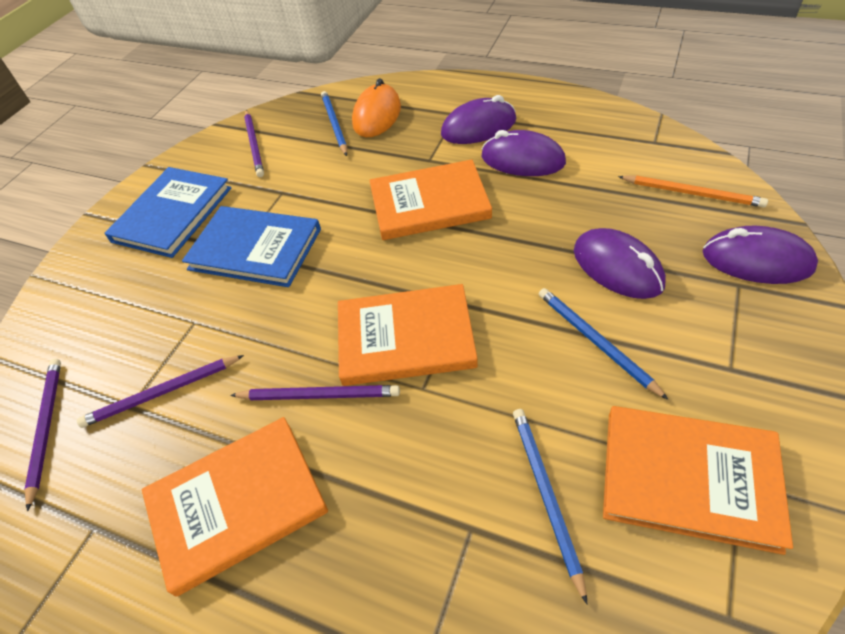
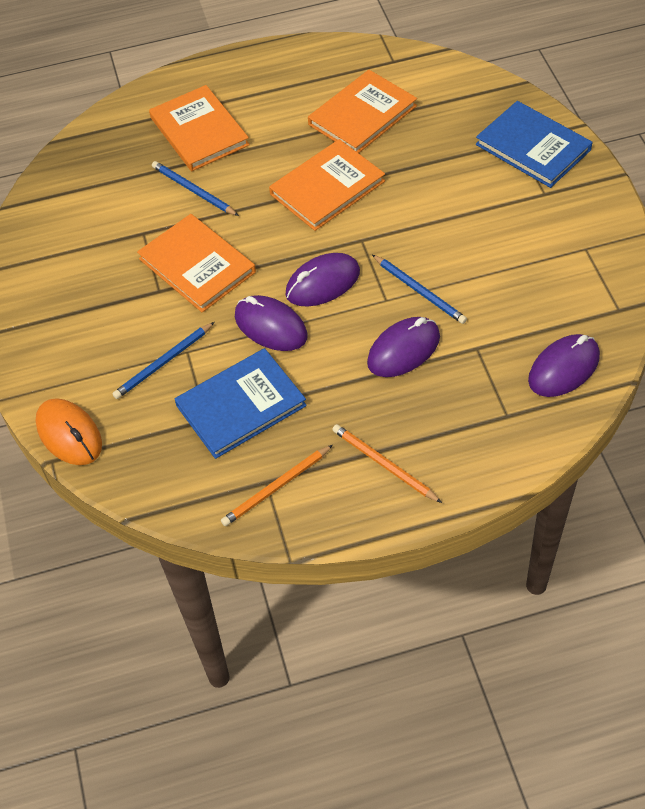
orange pencil: [618,175,768,208] = 1 -> [221,445,333,526] [332,424,442,503] = 2
purple pencil: [24,359,61,511] [77,355,244,428] [230,385,400,400] [244,110,264,177] = 4 -> none = 0

